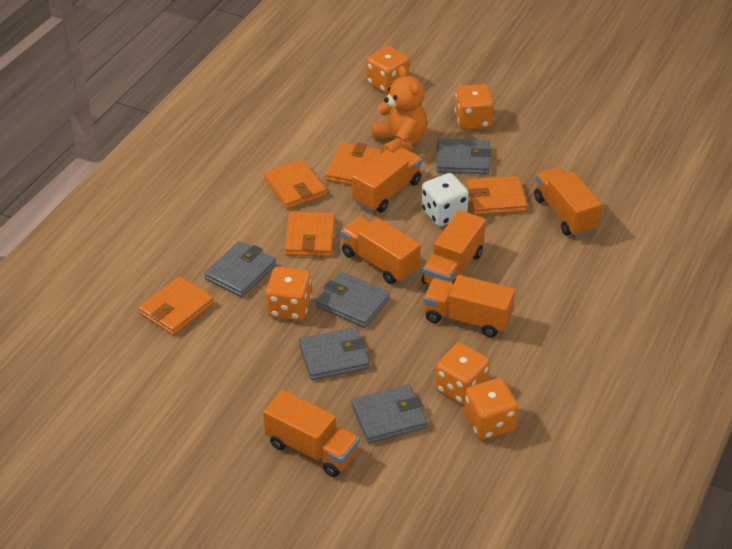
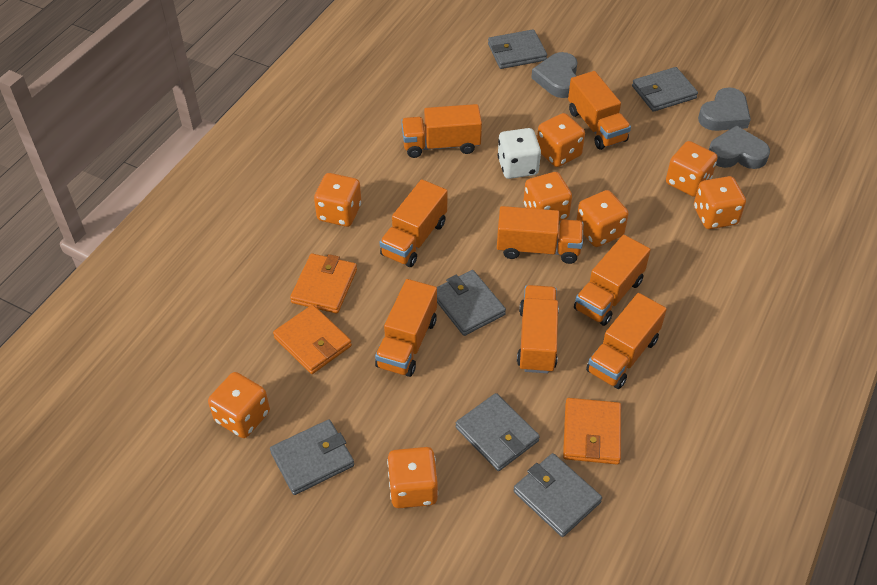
grey heart: none = 0 -> [531,52,577,98] [698,87,751,131] [709,126,770,169] = 3
grey wallet: [204,241,276,297] [299,327,370,380] [316,272,390,328] [351,385,428,443] [436,139,492,174] = 5 -> [270,419,354,495] [437,270,506,336] [455,393,540,471] [488,29,547,69] [513,453,602,537] [632,67,698,112] = 6
orange dice: [266,267,312,321] [366,46,409,94] [435,343,490,405] [455,84,494,130] [464,378,518,440] = 5 -> [208,372,270,438] [314,173,361,227] [387,447,438,508] [523,172,572,221] [537,113,585,167] [576,190,629,247] [666,141,718,197] [694,176,746,229] = 8
orange teddy bear: [371,66,427,153] = 1 -> none = 0
orange truck: [263,390,360,477] [341,217,421,284] [352,147,422,213] [422,210,486,285] [424,275,515,338] [534,167,602,237] = 6 -> [375,279,437,377] [380,179,447,267] [401,104,482,158] [497,206,583,264] [517,285,559,373] [568,71,631,150] [574,235,651,326] [586,293,667,389] = 8
orange wallet: [139,276,214,335] [264,160,327,209] [284,212,335,257] [326,142,382,185] [466,176,527,215] = 5 -> [273,305,352,374] [290,253,357,314] [563,398,621,464] = 3

